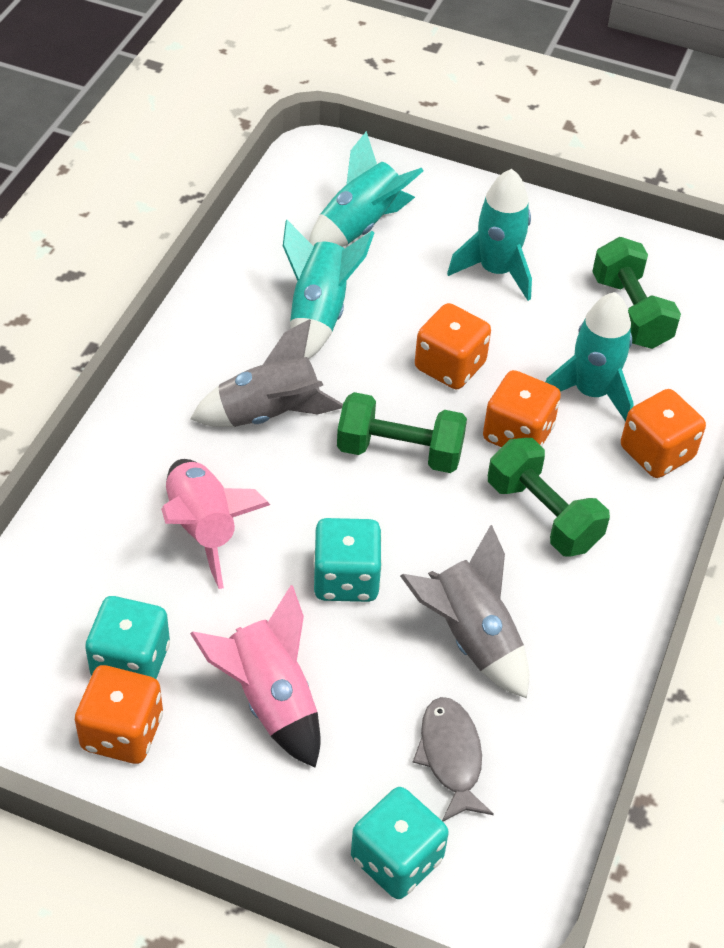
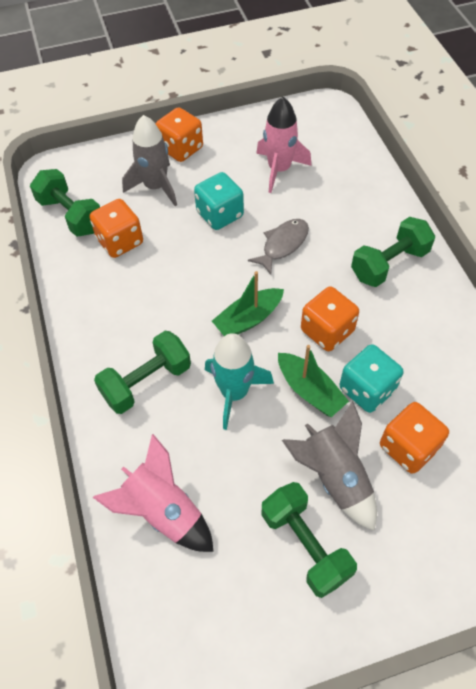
green boat: none = 0 -> [212,271,284,336] [278,345,349,417] = 2
green dumbbell: [337,392,467,473] [488,438,610,557] [592,237,681,349] = 3 -> [30,169,100,237] [94,331,191,414] [261,482,357,598] [351,217,435,287] = 4
turquoise dice: [85,596,170,679] [313,518,382,602] [351,787,449,899] = 3 -> [194,172,244,230] [340,344,403,413] = 2
turquoise rocket: [283,220,374,359] [309,131,424,247] [447,169,532,301] [546,292,634,422] = 4 -> [205,333,274,430] = 1

